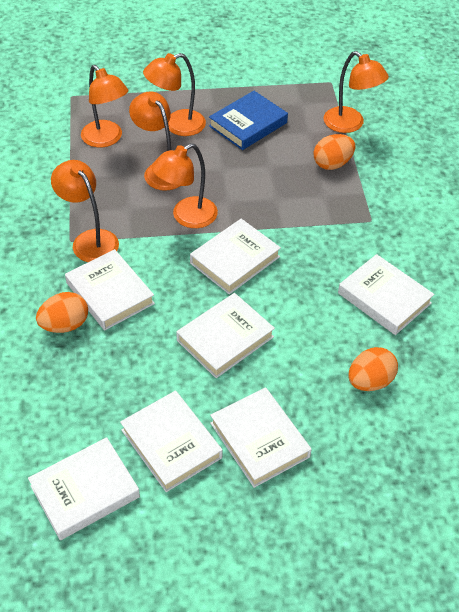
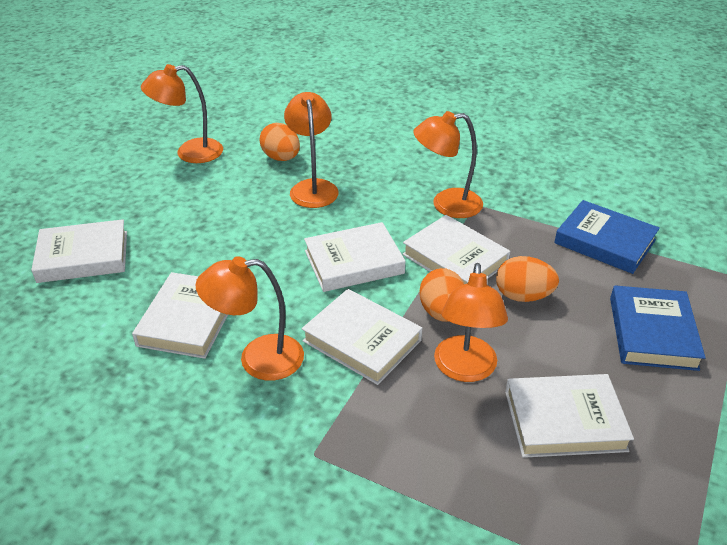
blue book: [209,91,288,150] = 1 -> [554,200,660,274] [610,285,706,371] = 2
orange lamp: [51,160,119,262] [81,65,128,147] [129,91,180,191] [143,53,206,136] [151,143,218,228] [323,51,389,133] = 6 -> [141,64,223,163] [195,256,304,381] [284,92,339,208] [413,111,483,218] [434,263,508,382] = 5
white book: [28,437,140,540] [65,249,155,330] [120,391,223,492] [176,293,275,378] [190,219,281,295] [210,387,312,488] [338,254,434,335] = 7 -> [31,219,127,283] [132,272,228,359] [302,289,422,385] [304,222,405,292] [403,215,510,284] [505,374,634,458] = 6

